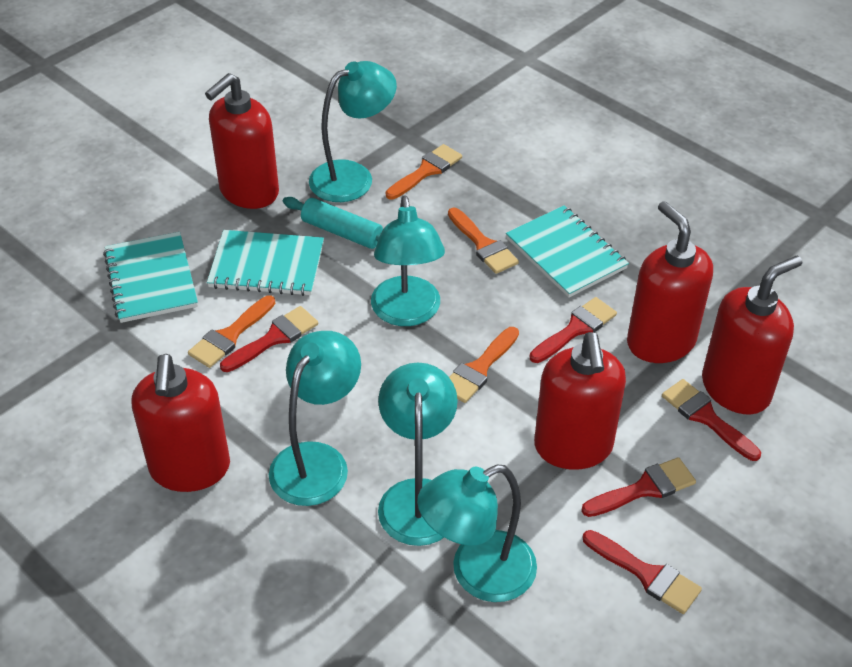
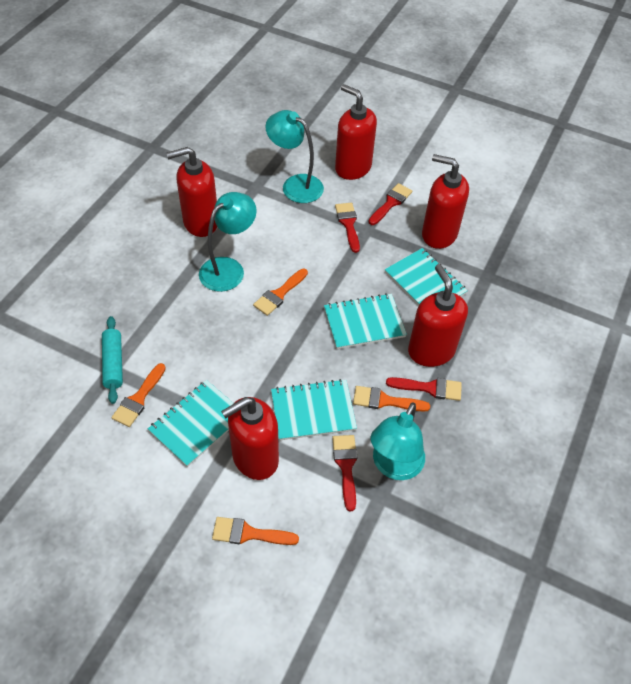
red brush: [220,306,318,372] [529,297,617,363] [581,457,696,517] [583,530,702,614] [662,379,761,461] = 5 -> [332,435,357,511] [335,203,360,253] [369,183,412,225] [386,377,462,401] = 4
turquoise lamp: [269,331,361,506] [309,61,397,202] [371,195,445,326] [378,362,458,546] [417,465,537,602] = 5 -> [199,192,257,292] [265,110,324,203] [371,402,425,480] = 3
turquoise notebook: [103,232,198,323] [207,230,324,296] [506,205,629,298] = 3 -> [148,380,234,467] [271,379,357,441] [324,293,407,349] [385,248,468,306] = 4

